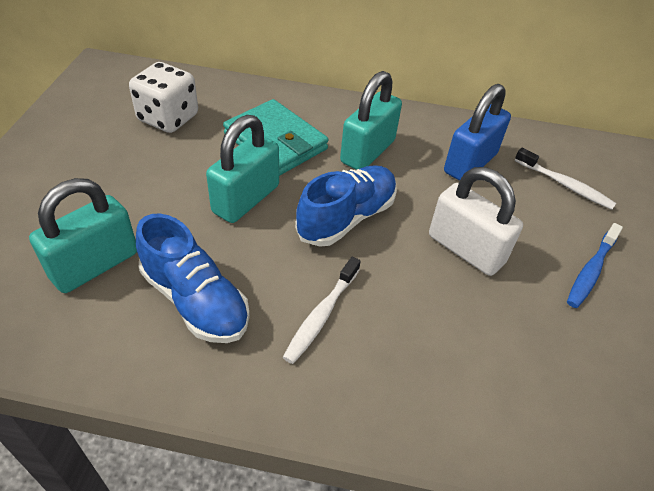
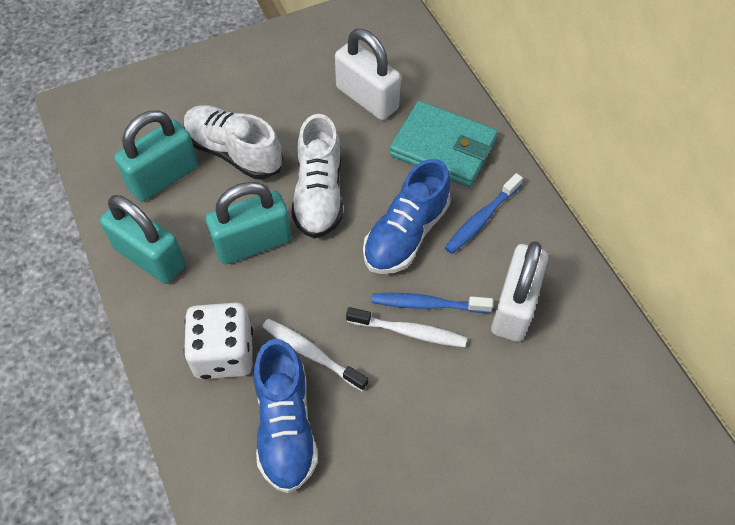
blue padlock: [444,84,511,181] = 1 -> none = 0
blue toothbrush: [567,223,623,308] = 1 -> [372,293,493,313] [445,173,523,254] = 2
white padlock: [429,167,523,276] = 1 -> [335,29,401,120] [491,241,549,342] = 2
white shoe: none = 0 -> [184,105,283,179] [291,114,343,238] = 2

